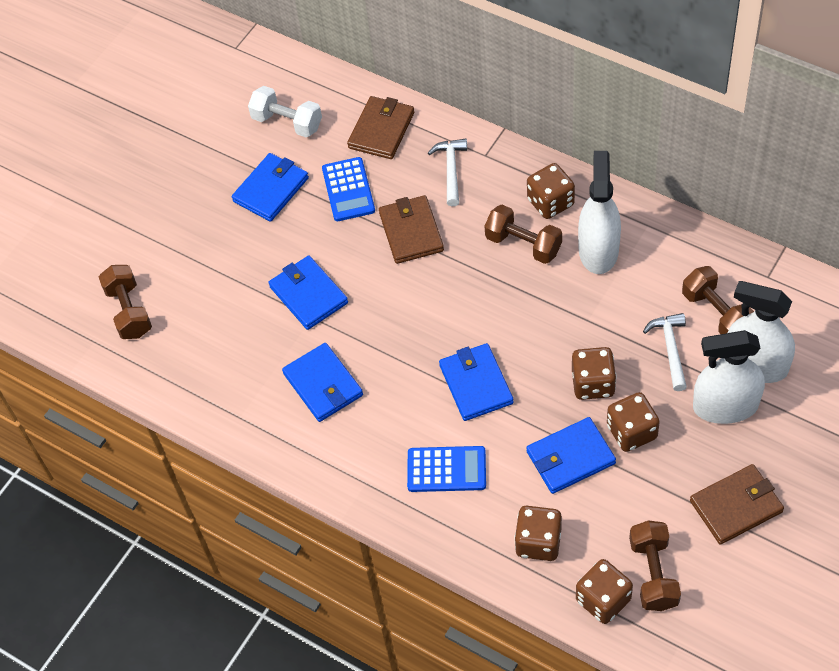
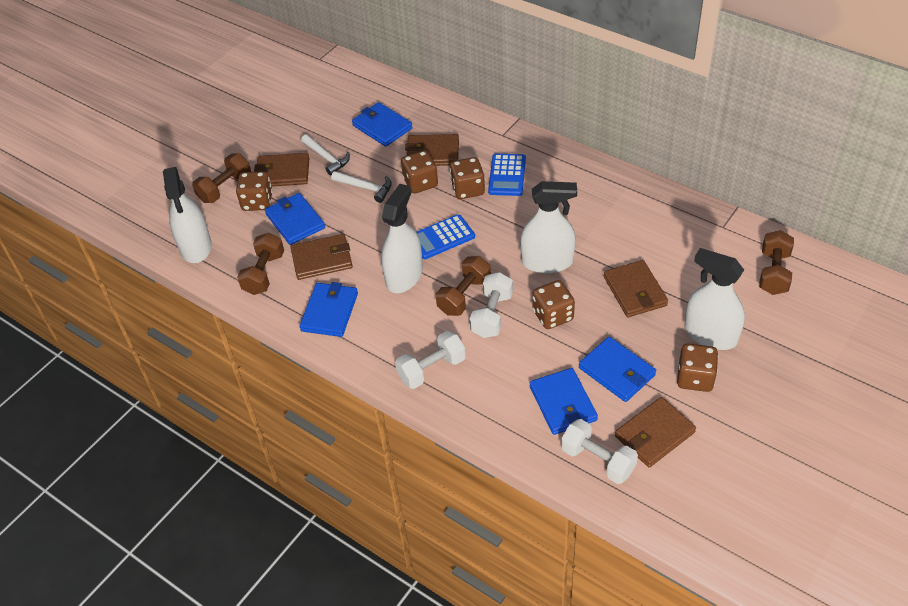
brown wallet: [347,96,414,159] [379,195,444,264] [690,464,784,545] = 3 -> [254,153,309,187] [291,234,353,280] [405,134,459,166] [604,260,668,317] [615,397,696,467] = 5
white dumbbell: [248,86,322,137] = 1 -> [395,331,466,389] [470,272,513,338] [561,419,638,484] = 3
white spray bottle: [578,151,621,274] [693,330,765,424] [728,281,795,383] = 3 -> [163,167,212,263] [381,184,423,293] [520,181,577,273] [684,248,745,350] = 4

